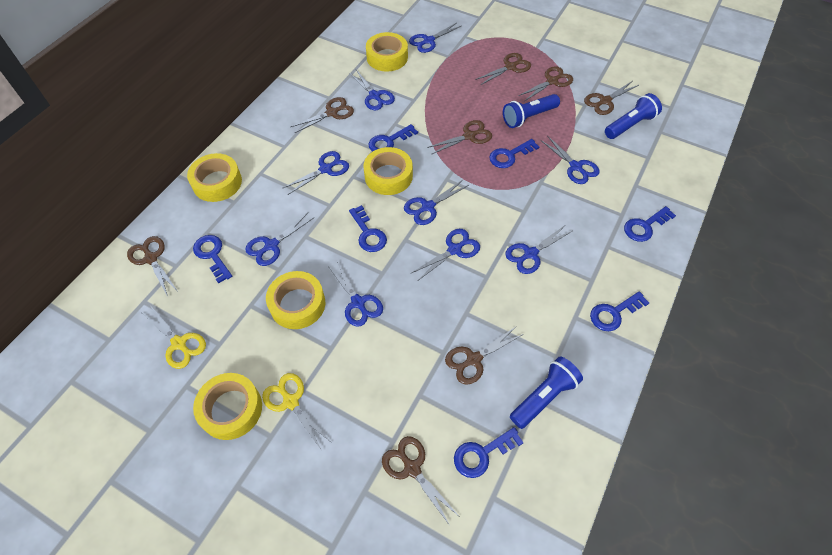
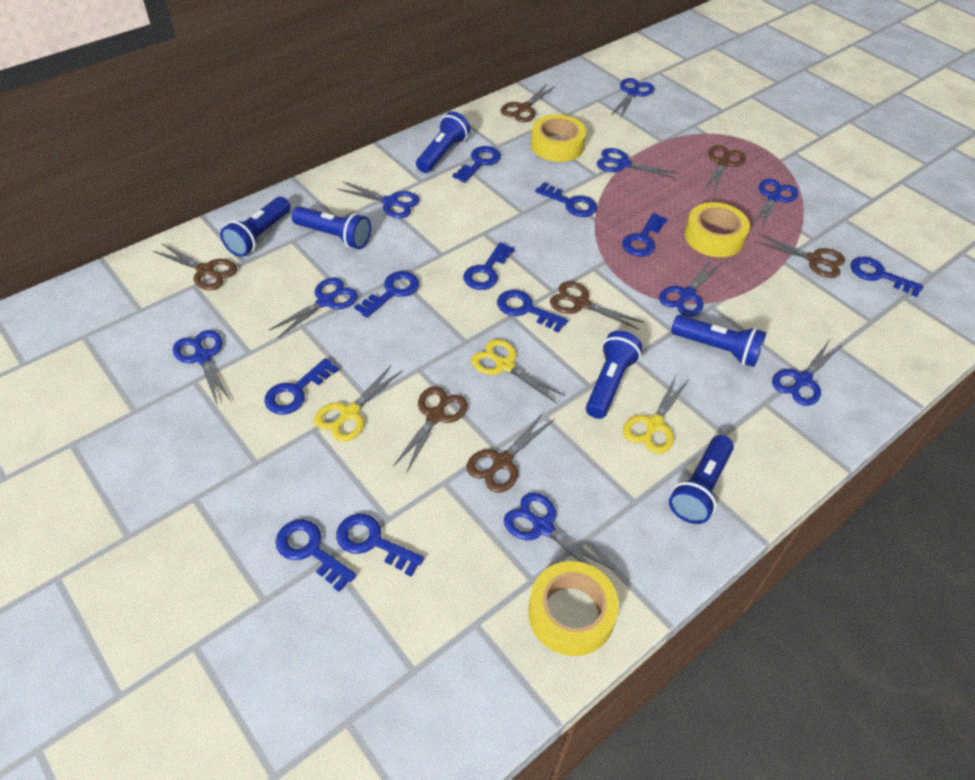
blue flashlight: [503,94,560,128] [510,356,583,429] [605,93,662,139] = 3 -> [220,197,290,257] [292,206,371,249] [416,112,470,173] [586,330,643,419] [669,435,734,524] [671,315,766,367] = 6
blue key: [193,235,232,284] [349,205,387,252] [368,124,418,152] [454,427,524,478] [489,139,539,168] [590,291,649,331] [624,206,676,242] = 7 -> [264,358,339,415] [276,519,356,592] [336,514,424,577] [354,271,419,318] [452,146,501,183] [463,242,515,290] [497,290,568,333] [535,182,597,217] [622,213,668,257] [851,256,924,297] = 10
brown scissors: [127,236,177,297] [291,97,354,133] [382,436,459,526] [427,120,492,155] [445,327,524,385] [475,53,531,85] [519,66,573,101] [584,81,639,115] = 8 -> [153,243,237,290] [393,386,468,473] [466,413,555,493] [500,84,555,122] [550,281,644,330] [704,145,746,194] [754,234,845,278] = 7
yellow scissors: [142,305,206,369] [262,373,332,451] = 2 -> [314,366,402,442] [471,339,565,404] [623,376,689,454] = 3
yellow tape: [187,153,242,202] [193,373,262,440] [266,271,325,329] [363,147,413,195] [366,32,408,72] = 5 -> [528,561,619,656] [531,114,586,162] [685,202,750,257] = 3

